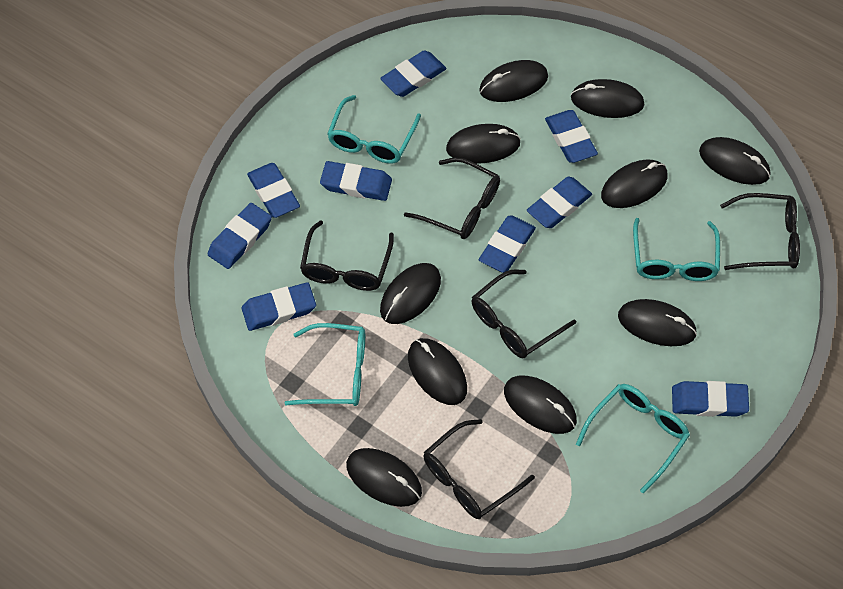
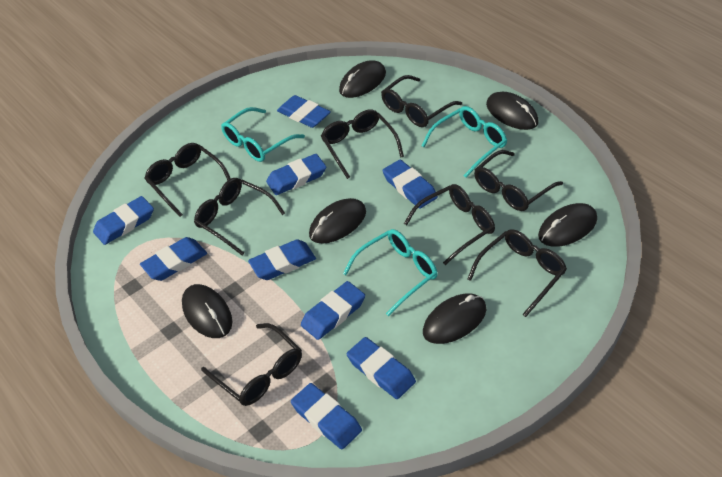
black glasses: [300,220,394,291] [404,157,500,239] [424,419,535,519] [472,269,576,358] [720,193,800,270] = 5 -> [145,143,231,217] [194,178,285,255] [201,323,302,406] [321,109,404,179] [381,75,462,127] [404,184,495,265] [467,229,567,317] [474,150,563,211] = 8
black mouse: [346,448,422,507] [380,263,441,324] [408,338,467,405] [446,124,521,164] [479,60,548,102] [504,376,577,434] [571,79,644,118] [601,159,668,208] [618,299,697,346] [699,137,770,185] = 10 -> [182,284,232,338] [309,198,366,244] [339,60,386,98] [423,293,486,344] [486,92,539,130] [538,203,597,247] = 6
turquoise glasses: [284,323,365,406] [327,95,421,164] [576,384,690,493] [633,218,720,281] = 4 -> [221,107,305,162] [343,229,438,316] [422,106,507,178] = 3

